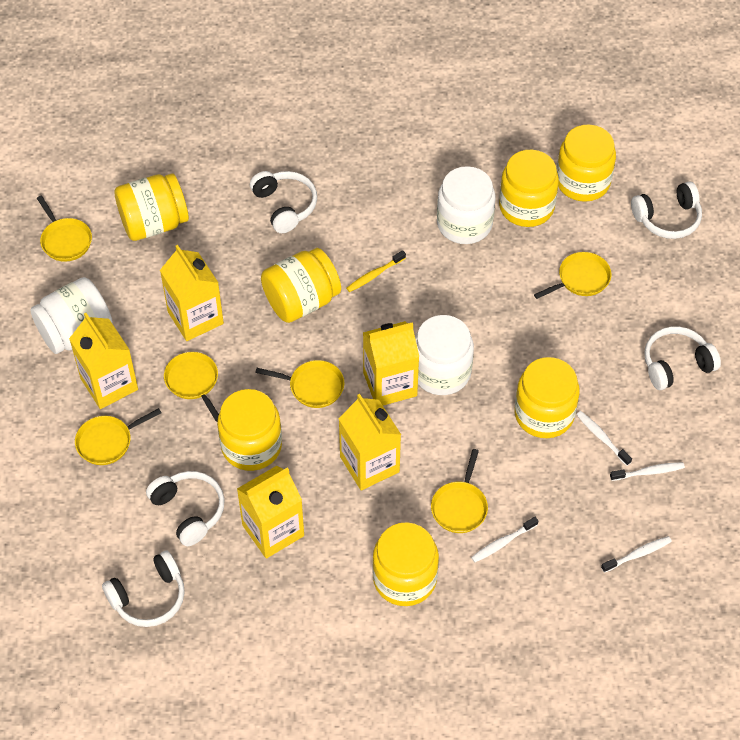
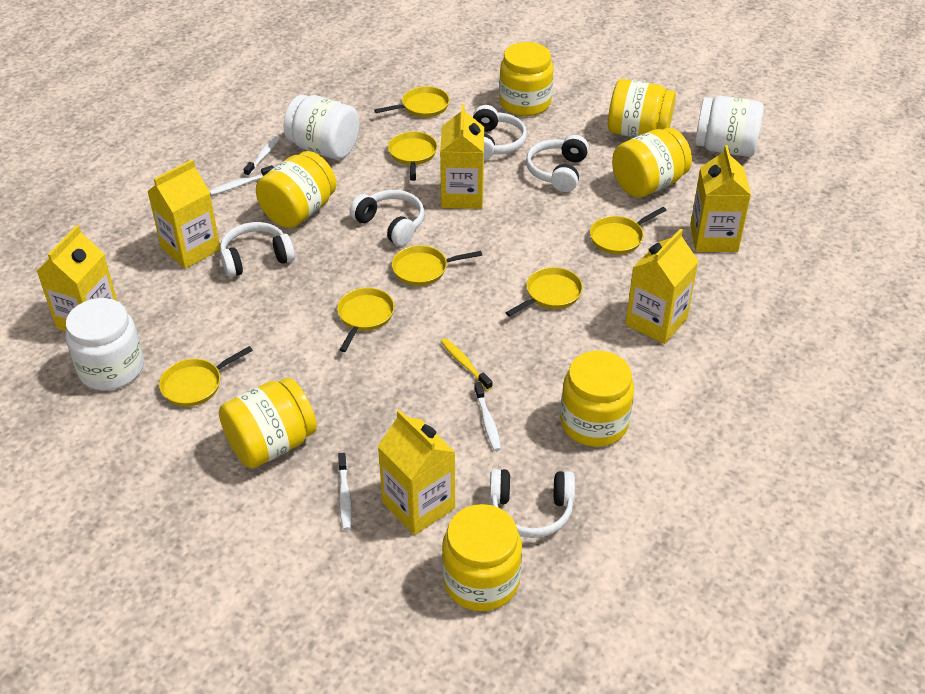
yellow carton: [69,313,138,409] [160,245,224,341] [237,466,304,559] [339,394,401,490] [363,321,419,406] = 5 -> [37,225,117,331] [147,160,220,269] [378,409,455,535] [440,104,484,209] [625,229,699,344] [690,145,751,252] = 6
yellow pan: [37,196,92,262] [75,408,161,465] [164,352,219,422] [255,360,344,408] [431,449,488,533] [534,252,611,299] = 6 -> [159,346,253,407] [337,288,395,352] [374,86,449,117] [388,131,438,181] [392,245,482,286] [506,267,583,317] [590,207,667,254] = 7

